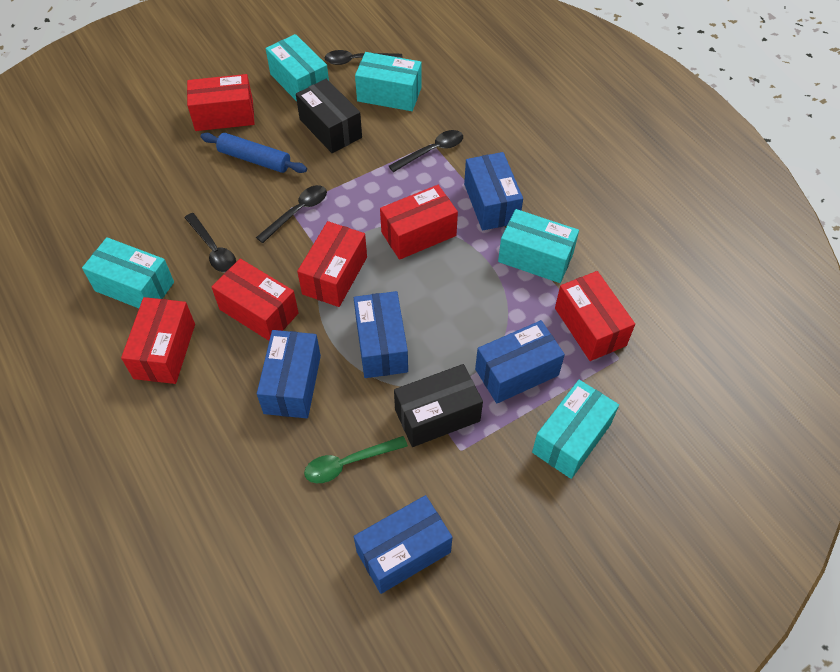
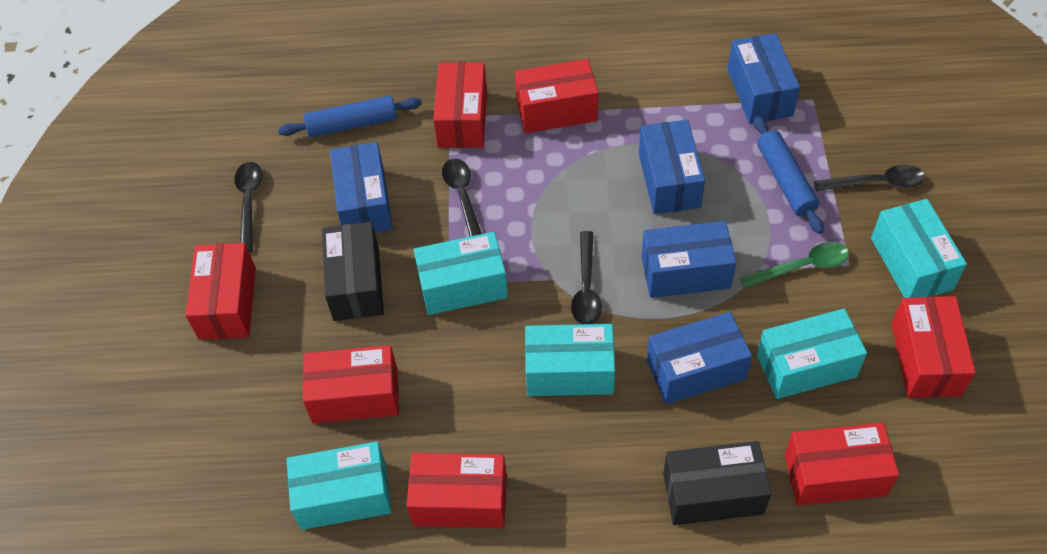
blue rolling pin: [201,133,307,173] = 1 -> [278,95,422,137] [754,116,824,234] = 2
red box: [121,297,195,384] [187,74,255,131] [212,259,299,341] [297,221,367,307] [380,185,458,260] [555,271,635,361] = 6 -> [185,243,256,340] [303,345,399,424] [407,453,507,528] [433,62,487,148] [515,59,598,133] [784,423,899,506] [891,296,976,398] = 7

